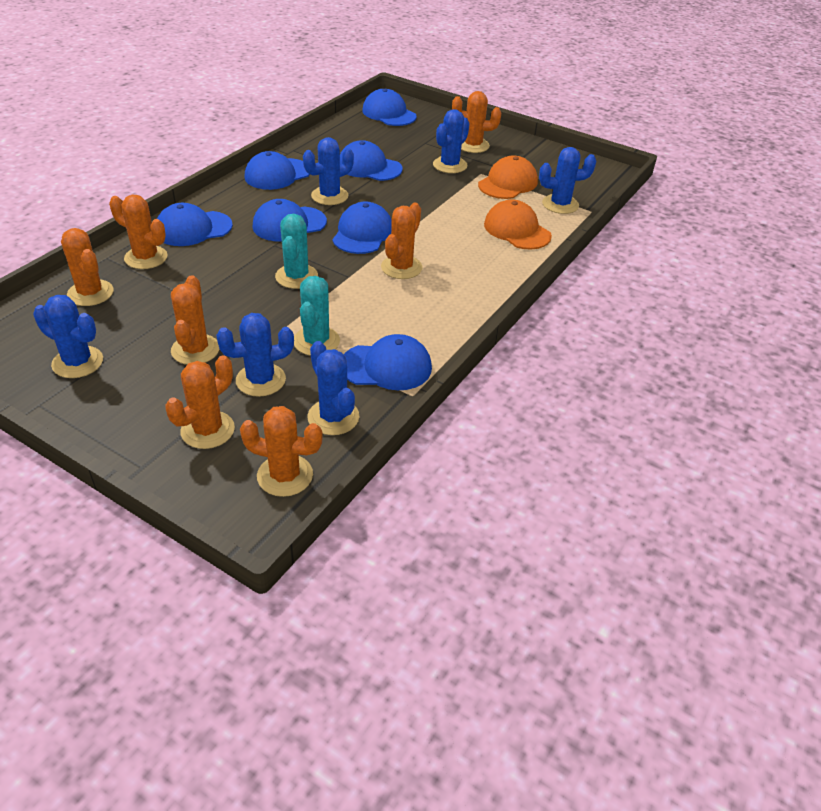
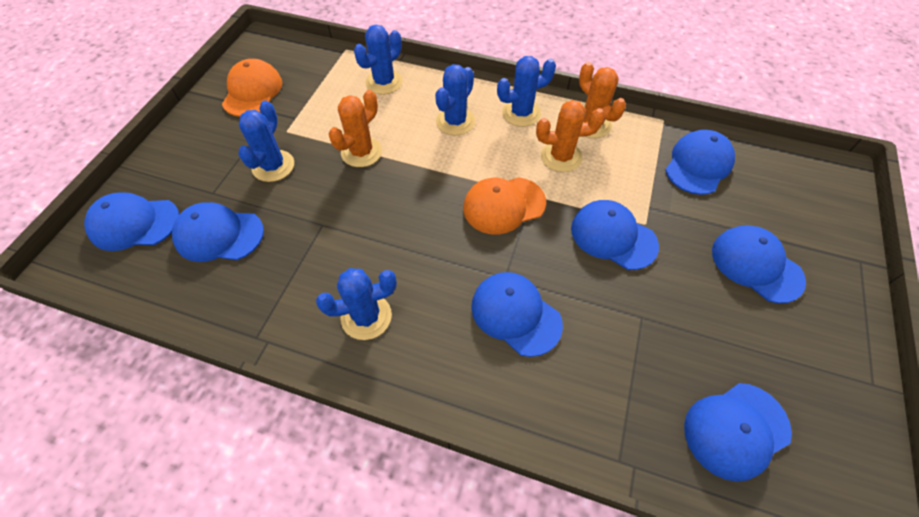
blue cactus: [33,295,103,378] [216,313,294,397] [303,137,354,205] [307,341,359,435] [433,109,470,173] [539,147,596,214] = 6 -> [238,101,294,182] [316,268,397,340] [354,25,403,95] [435,64,475,135] [497,56,556,127] = 5
orange cactus: [61,228,114,306] [109,194,167,269] [165,355,235,449] [171,275,220,365] [240,406,323,497] [381,203,423,279] [452,91,501,153] = 7 -> [328,90,382,167] [536,100,605,172] [579,62,626,138] = 3
turquoise cactus: [275,214,318,289] [294,276,340,356] = 2 -> none = 0

